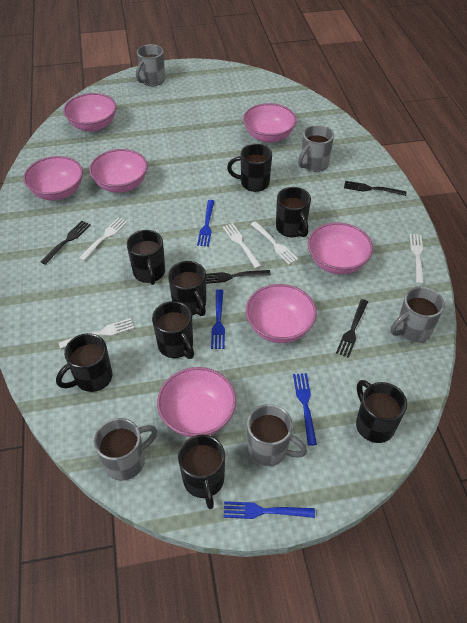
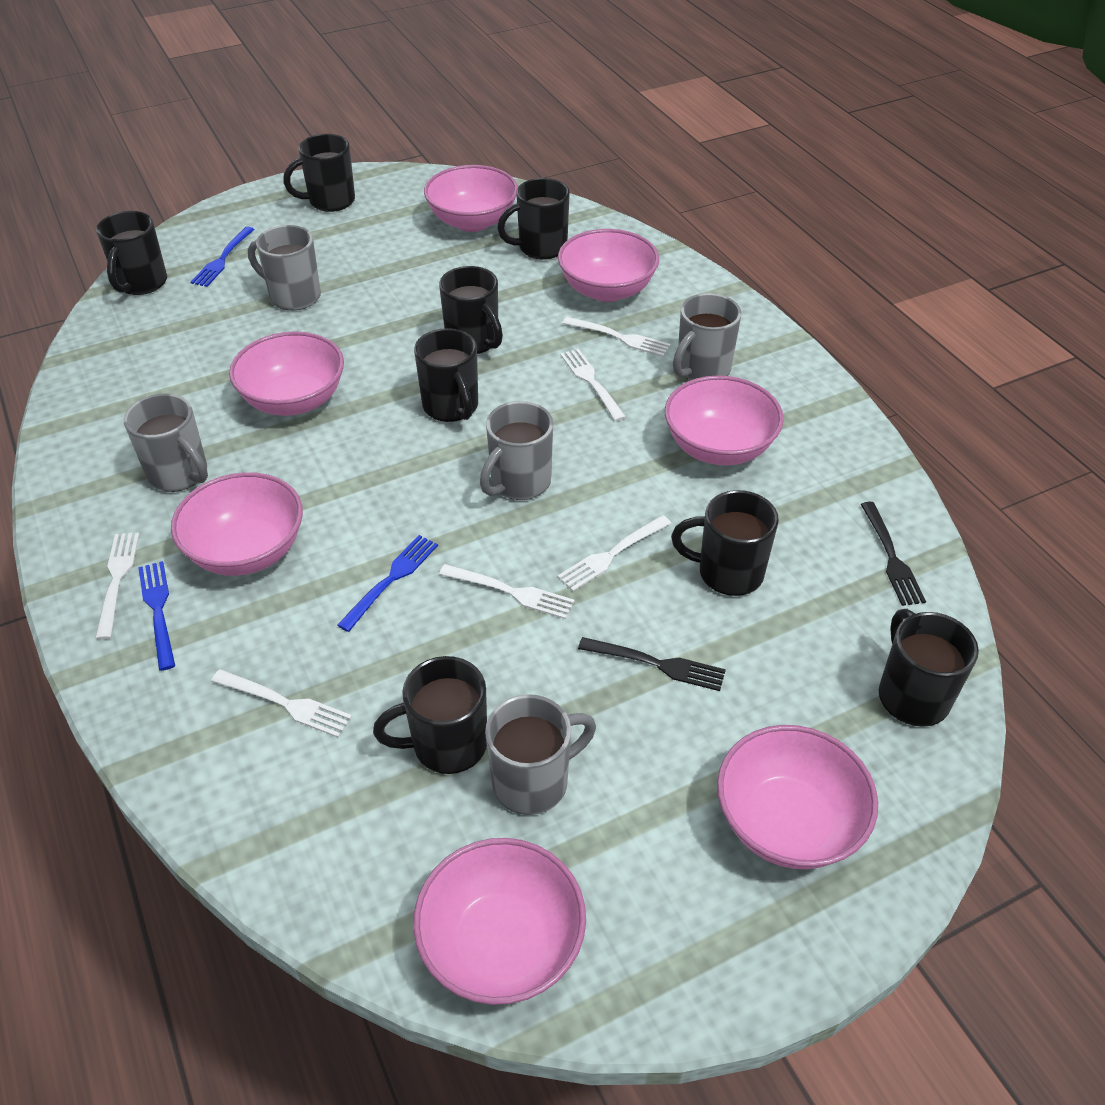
black fork: [40,221,91,265] [206,270,271,284] [336,299,368,358] [344,181,406,196] = 4 -> [578,637,726,691] [861,502,926,606] = 2
blue fork: [197,200,215,246] [211,289,225,349] [223,501,315,519] [293,373,317,446] = 4 -> [138,561,175,671] [191,227,255,287] [337,535,438,632] = 3
white fork: [59,318,134,349] [79,218,127,261] [223,223,261,269] [251,221,298,264] [410,234,424,284] = 5 -> [95,532,140,640] [211,669,352,737] [439,564,575,619] [557,515,671,591] [560,349,626,421] [562,317,671,357] = 6

